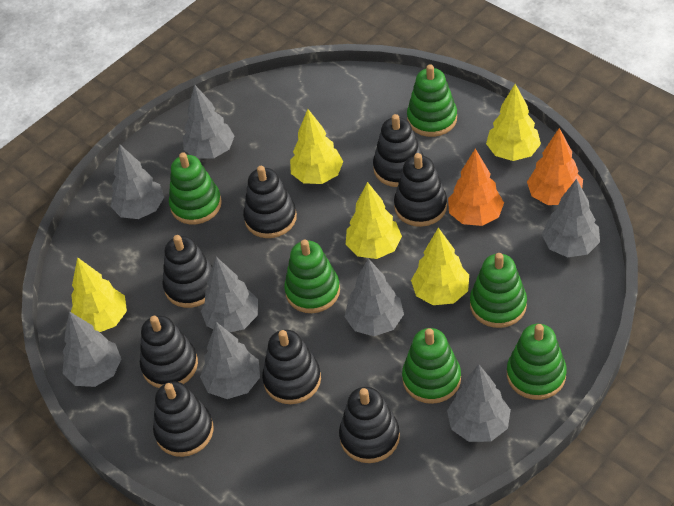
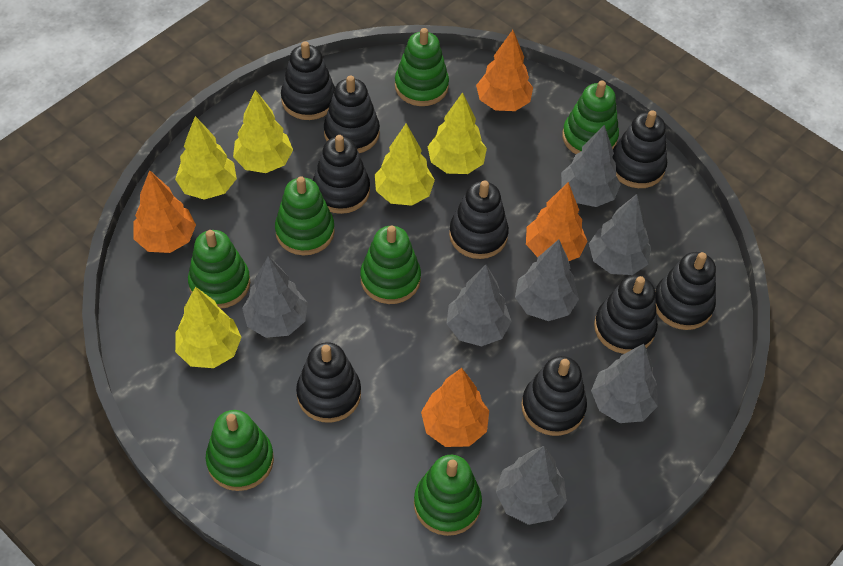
black stacking toy: [140,315,198,388] [153,381,214,457] [162,235,213,308] [243,166,297,238] [262,330,321,404] [339,387,400,463] [373,114,424,187] [394,153,447,227] = 8 -> [281,41,335,120] [296,342,361,423] [313,135,370,214] [324,76,380,153] [449,180,509,259] [521,356,587,436] [594,275,658,354] [612,110,667,188] [655,252,716,330] = 9
green stacking toy: [169,152,222,224] [284,240,340,313] [402,328,461,404] [407,64,457,137] [470,253,527,328] [507,324,567,400] = 6 -> [188,230,250,309] [206,410,274,491] [275,176,335,255] [360,226,421,304] [395,28,449,106] [414,455,482,536] [562,80,619,154] = 7
grey tree: [63,311,121,387] [110,144,164,219] [183,85,235,159] [200,322,260,399] [201,257,258,332] [345,258,404,336] [447,364,511,442] [542,179,600,257] = 8 -> [242,256,308,338] [447,265,512,347] [496,446,567,525] [515,239,579,321] [561,125,621,207] [589,194,651,275] [591,344,658,423] = 7
orange tree: [448,149,504,226] [527,128,583,205] = 2 -> [133,170,196,253] [421,368,489,447] [476,30,533,111] [526,182,587,261] = 4

